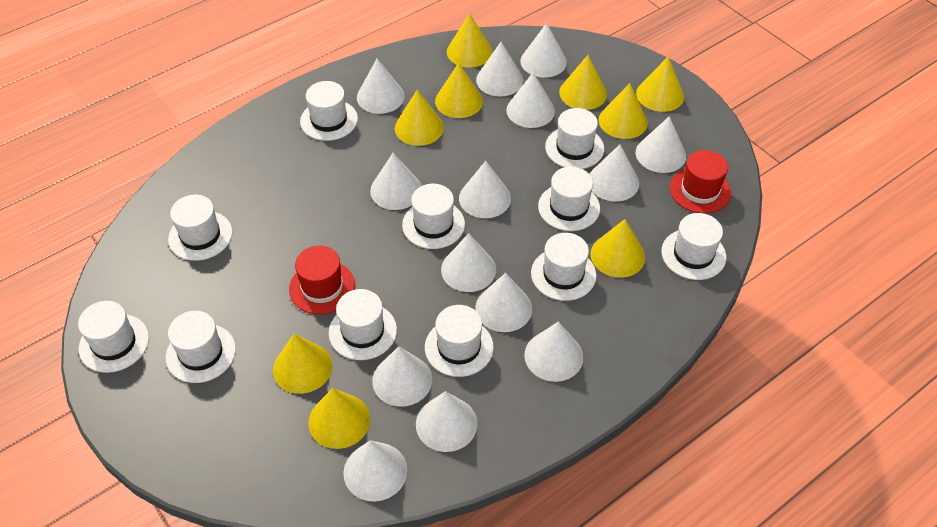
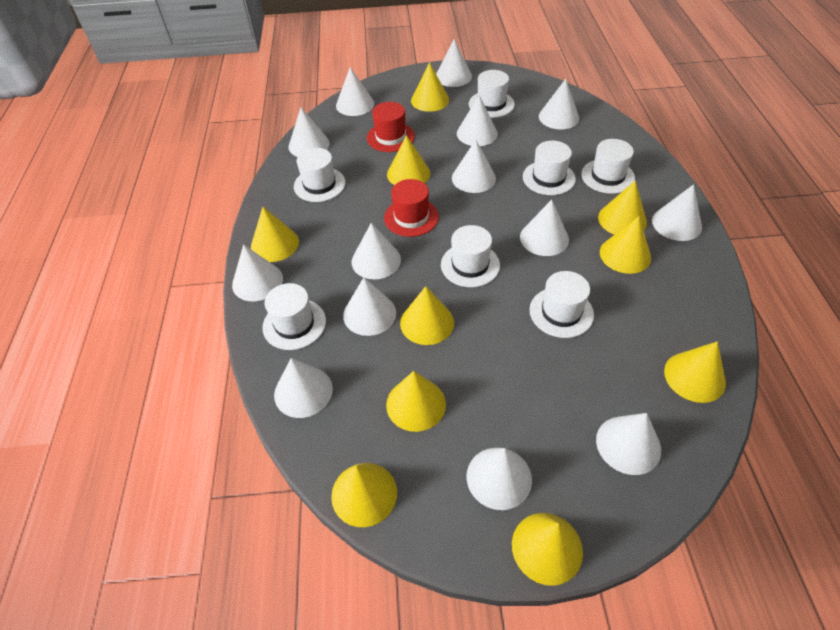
white hat: [78,301,149,373] [166,311,236,383] [168,195,232,261] [300,81,358,141] [329,289,397,360] [402,184,465,249] [425,305,494,377] [531,233,596,301] [538,167,600,231] [545,108,604,169] [661,213,726,280] = 11 -> [262,283,326,350] [294,148,346,202] [441,225,500,288] [469,70,515,118] [523,141,576,195] [530,271,594,338] [581,139,635,194] = 7
yellow cone: [273,334,333,394] [309,388,370,449] [395,90,444,146] [435,63,483,118] [447,13,493,68] [559,55,607,110] [591,219,645,278] [599,83,648,139] [636,57,684,112] = 9 -> [251,207,299,262] [331,463,397,527] [386,371,446,432] [387,135,430,185] [400,286,454,345] [411,62,449,112] [512,513,583,586] [598,181,647,235] [600,216,651,274] [664,341,726,403] = 10

